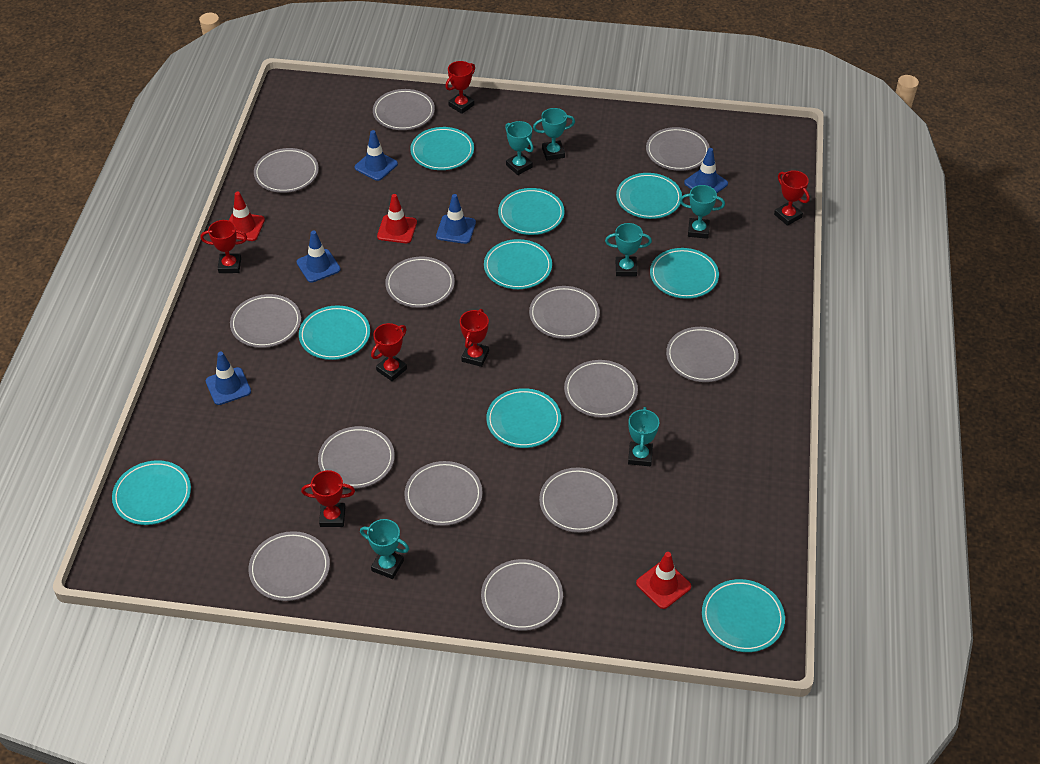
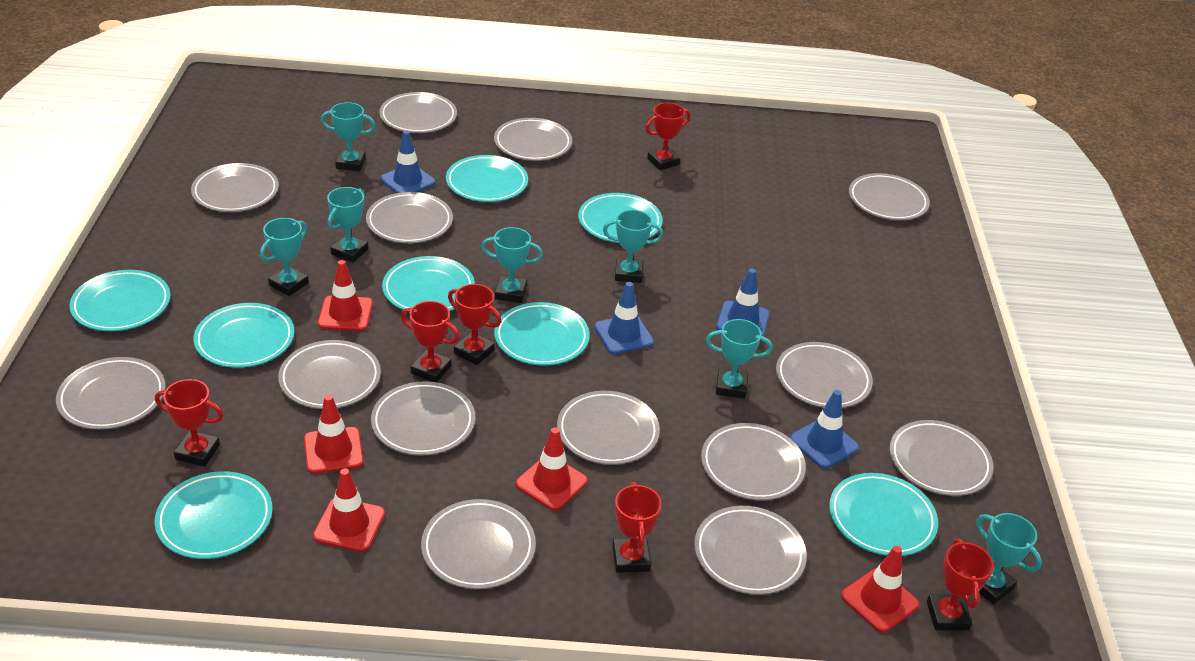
blue traffic cone: [206,352,251,405] [297,231,341,283] [355,130,398,181] [436,194,476,244] [684,148,728,193] = 5 -> [380,130,436,193] [594,282,654,354] [716,269,770,337] [790,390,859,469] = 4
grey plate: [230,294,301,348] [248,531,330,601] [254,148,319,193] [318,426,395,489] [373,89,435,130] [385,257,455,308] [404,461,483,526] [481,559,563,631] [529,286,600,339] [539,468,618,533] [564,360,638,418] [646,127,710,171] [666,327,739,382] = 13 -> [56,357,166,430] [191,163,279,212] [278,340,381,409] [366,192,453,243] [371,381,475,456] [379,92,457,133] [421,499,536,589] [494,118,572,161] [557,391,660,465] [694,506,807,595] [701,423,806,500] [776,342,873,408] [849,173,930,220] [889,420,994,496] = 14
red traffic cone: [229,192,265,241] [377,194,417,243] [636,552,691,609] = 3 -> [304,395,364,474] [313,468,385,552] [318,260,373,331] [516,427,588,511] [841,546,919,633] = 5
turquoise plate: [112,460,191,525] [299,305,370,360] [410,127,474,170] [484,239,552,289] [486,388,561,448] [498,188,565,235] [616,173,682,219] [650,248,719,299] [702,579,785,652] = 9 -> [70,270,171,331] [155,471,273,559] [194,303,294,368] [382,256,475,311] [446,155,528,202] [494,302,590,366] [578,193,663,243] [829,473,938,556] = 8
turquoise trophy: [360,519,409,579] [505,121,534,175] [533,108,575,161] [605,223,652,277] [628,407,659,466] [679,185,725,239] = 6 -> [260,218,309,296] [321,102,376,171] [327,187,368,263] [481,227,543,303] [603,210,663,283] [706,319,773,399] [977,513,1042,605] = 7

